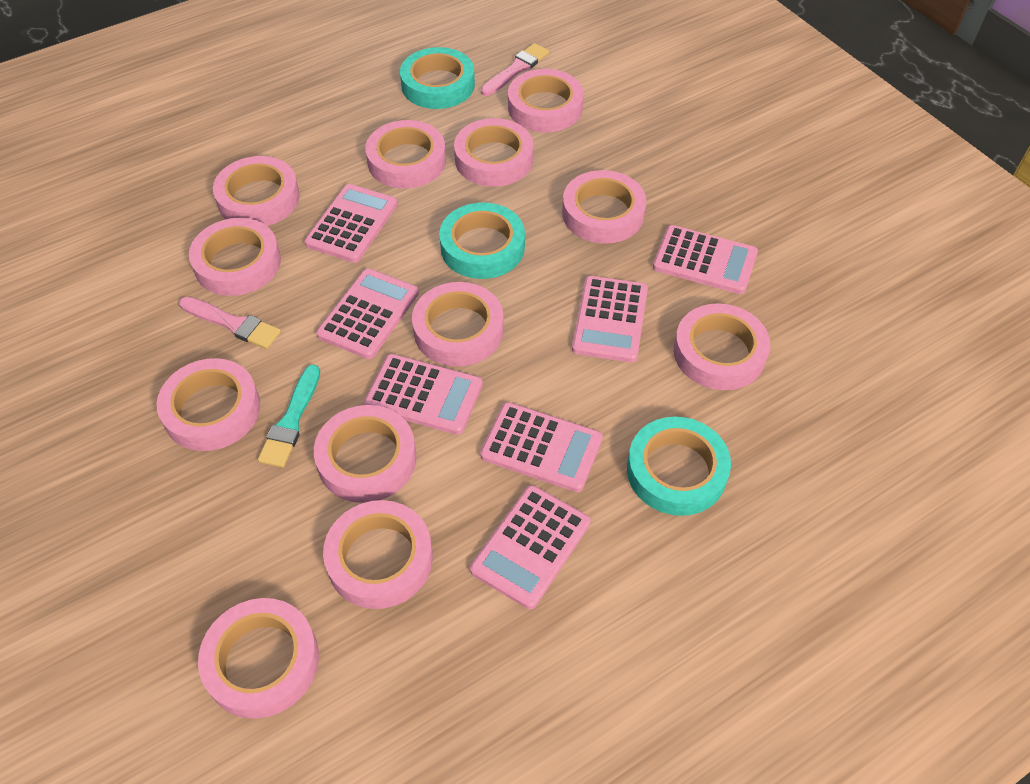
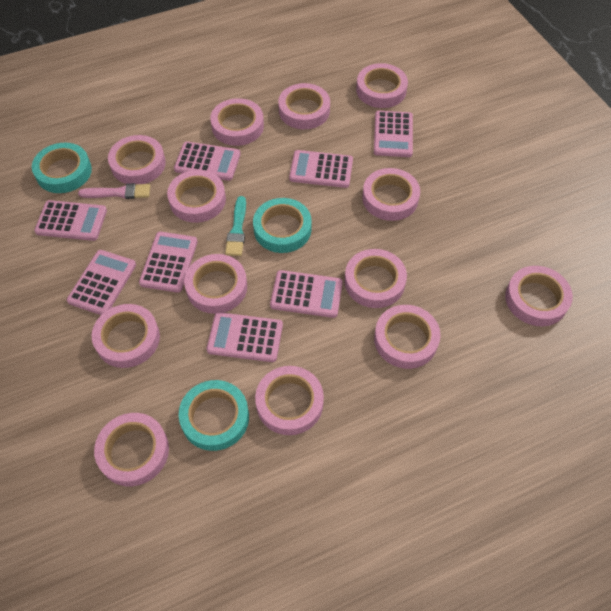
pink brush: [179,297,281,349] [481,43,549,96] = 2 -> [78,183,150,199] = 1
pink calculator: [305,184,398,263] [316,268,419,359] [364,354,483,435] [470,485,591,609] [480,402,603,492] [572,276,648,362] [653,225,758,294] = 7 -> [34,200,107,241] [67,250,136,315] [139,232,198,293] [174,142,241,181] [207,312,283,362] [270,270,343,318] [289,150,353,188] [374,111,413,157] = 8
pink tape: [157,358,260,451] [189,218,281,296] [198,598,319,719] [213,156,300,226] [314,405,417,503] [323,500,433,609] [365,120,446,189] [412,282,504,366] [454,118,533,187] [508,69,584,132] [562,170,646,243] [674,303,770,390] = 12 -> [92,304,160,368] [94,413,169,486] [108,135,166,184] [167,170,226,223] [184,254,247,314] [210,98,264,146] [255,366,324,435] [278,83,330,129] [345,249,407,308] [356,63,408,108] [362,168,420,221] [374,305,441,369] [505,266,573,326] = 13

